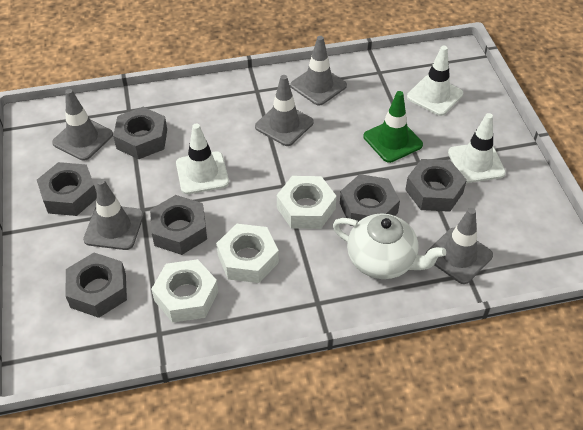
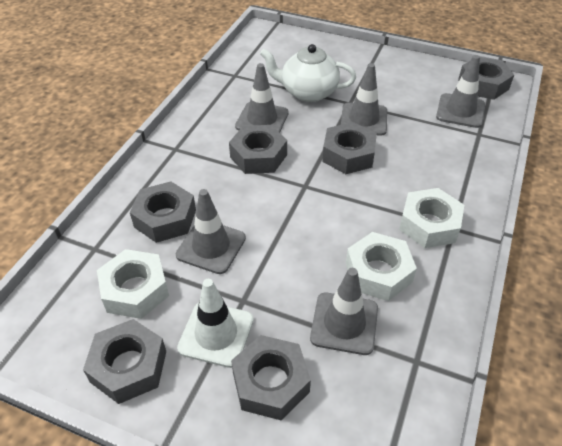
green traffic cone: [363,91,423,163] = 1 -> none = 0
white traffic cone: [176,123,229,194] [407,46,463,116] [448,113,506,183] = 3 -> [177,279,254,368] = 1

